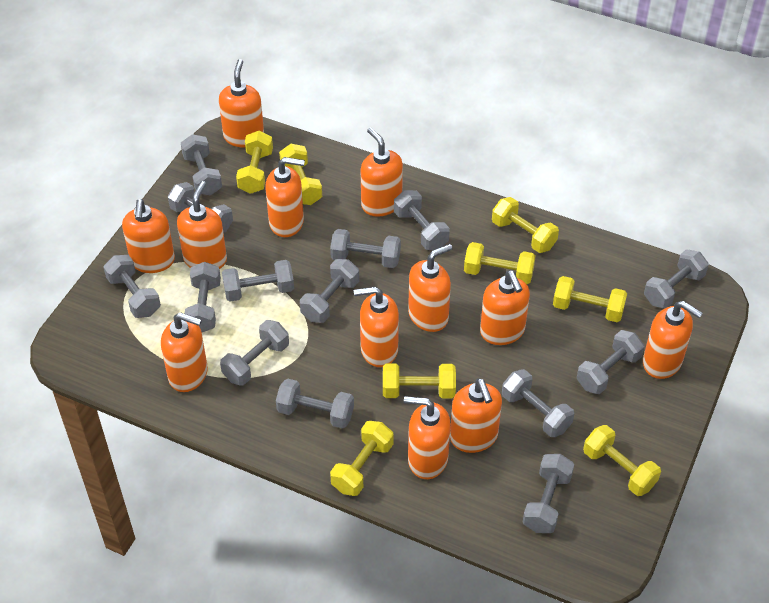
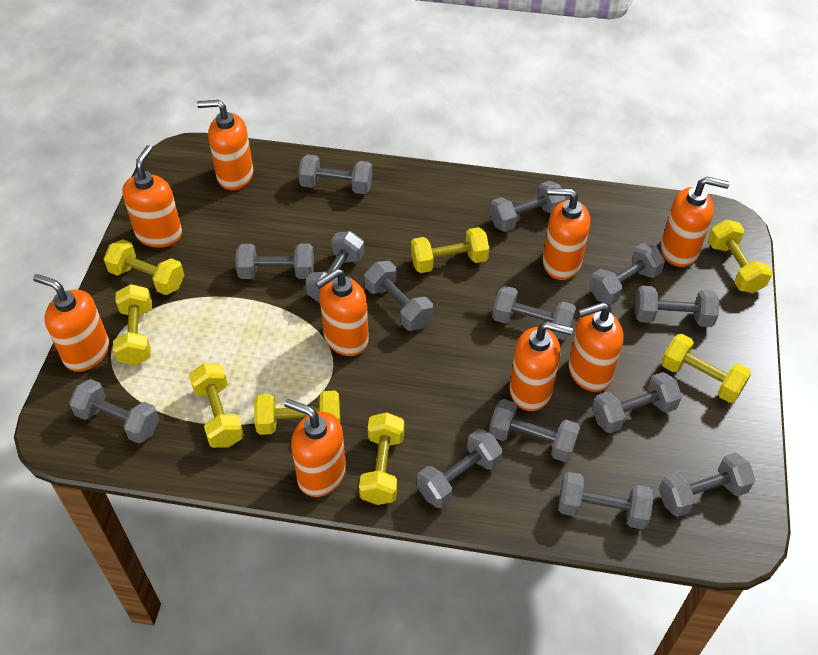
orange soap dispenser: [122,199,175,273] [161,312,208,392] [177,181,227,269] [219,59,264,147] [265,157,305,237] [354,287,399,367] [361,127,403,217] [404,396,451,479] [408,244,452,332] [450,378,502,453] [480,270,530,345] [643,301,703,379] = 12 -> [33,274,109,372] [122,145,182,248] [197,100,253,190] [284,399,346,497] [315,268,369,356] [510,321,573,411] [543,188,590,280] [568,302,624,392] [661,177,730,267] = 9

